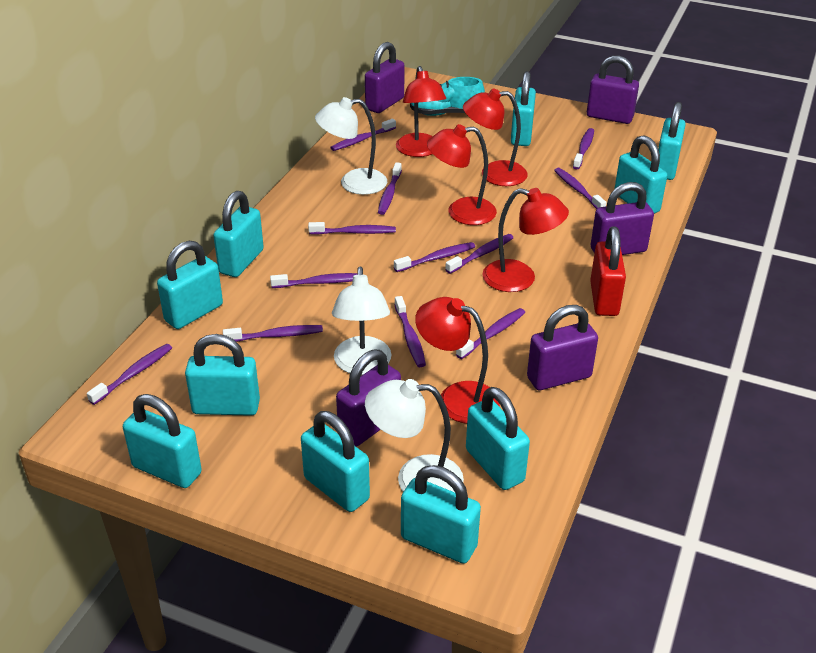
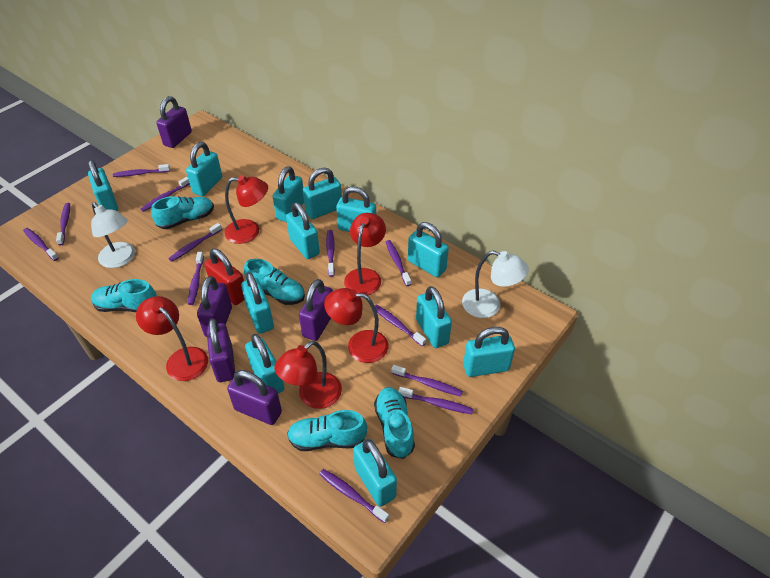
turquoise padlock: [123,394,202,488] [157,241,223,329] [185,334,260,416] [213,191,264,277] [301,411,370,512] [401,465,481,564] [466,387,530,490] [511,71,536,146] [615,135,667,214] [658,102,686,180] = 10 -> [88,160,118,212] [186,142,222,196] [241,272,274,334] [245,334,284,393] [272,166,304,222] [286,202,320,259] [303,167,342,219] [336,187,376,232] [353,439,397,507] [408,222,449,277] [416,286,452,348] [463,327,515,377] = 12
turquoise shoe: [410,77,485,116] = 1 -> [91,279,157,312] [151,196,214,229] [244,259,305,305] [287,410,367,451] [374,387,415,459] = 5
white lamp: [315,97,387,195] [332,266,391,375] [365,379,464,492] = 3 -> [91,202,135,268] [462,250,529,318] = 2

